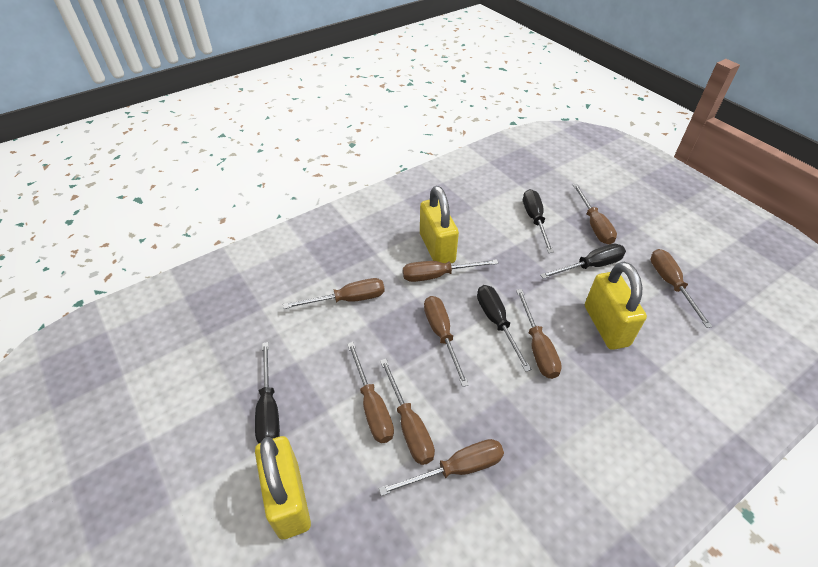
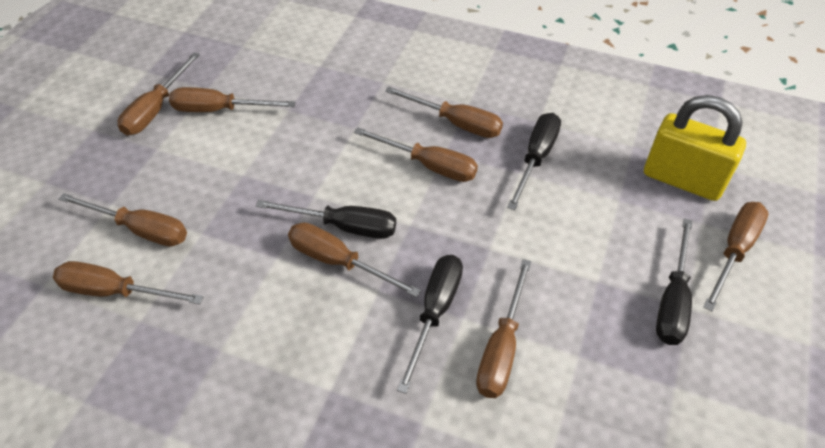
yellow padlock: [255,436,311,539] [420,186,459,263] [585,262,647,350] = 3 -> [644,95,746,201] = 1

